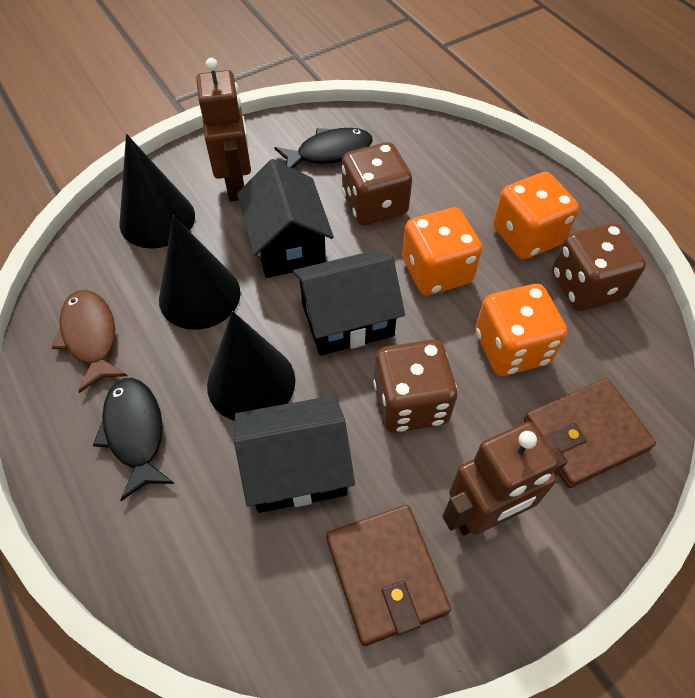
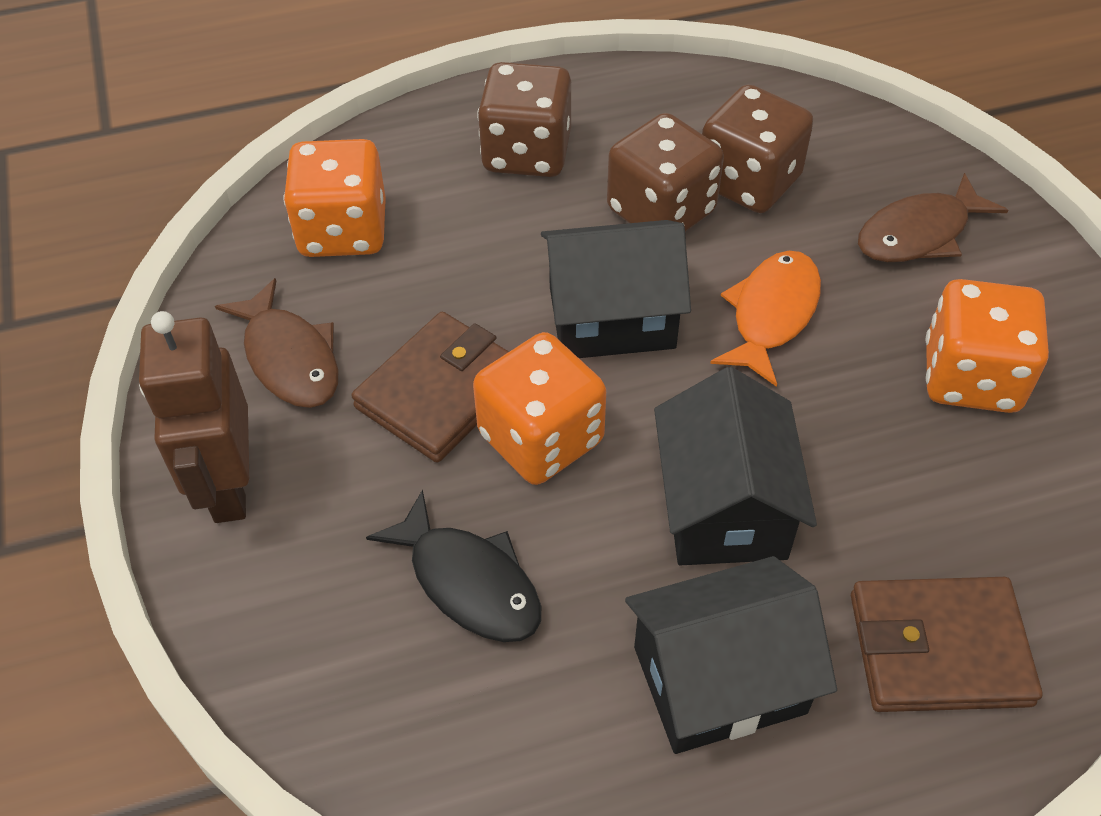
black cone: [119,134,195,249] [159,215,241,330] [207,311,296,421] = 3 -> none = 0
black fish: [93,378,174,501] [274,128,373,168] = 2 -> [366,490,541,642] = 1
brown fish: [51,290,128,393] = 1 -> [215,278,338,408] [858,173,1008,262] = 2
brown robot: [196,58,251,202] [443,422,567,536] = 2 -> [139,311,249,523] = 1
orange fish: none = 0 -> [710,251,821,387] = 1

